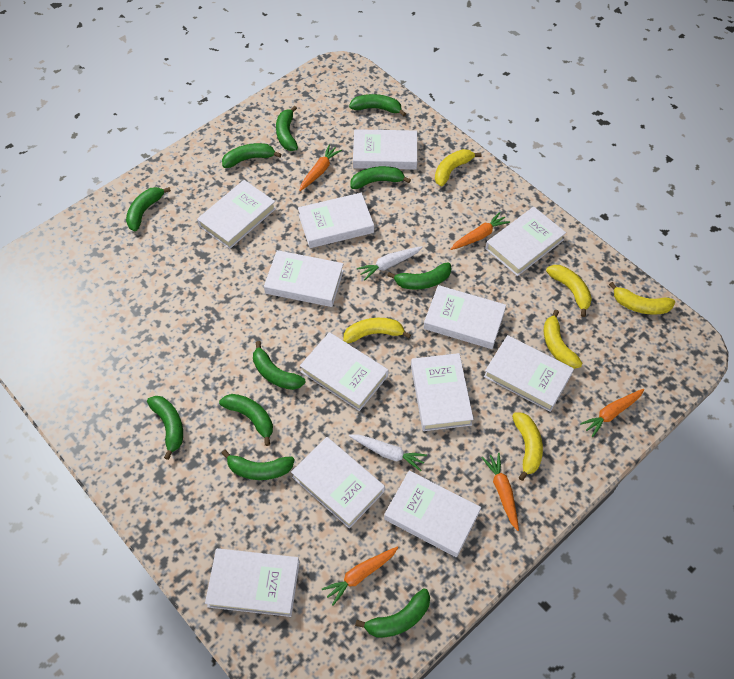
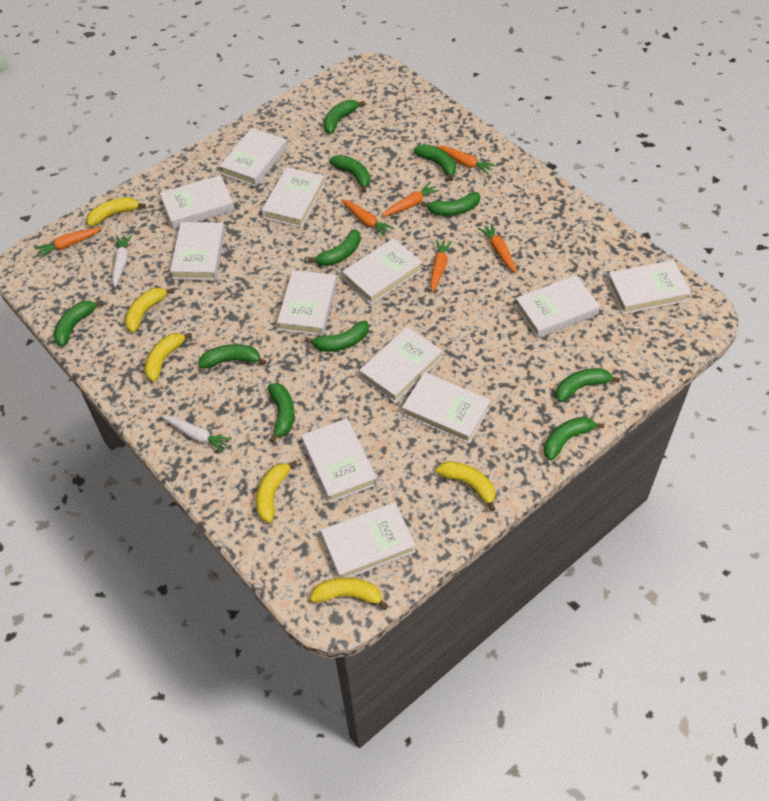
orange carrot: [299,144,342,191] [322,546,398,606] [450,212,510,250] [482,452,519,531] [580,389,644,437] = 5 -> [35,227,102,258] [341,199,395,237] [382,182,440,217] [430,239,452,293] [437,146,496,175] [478,223,517,273] = 6

